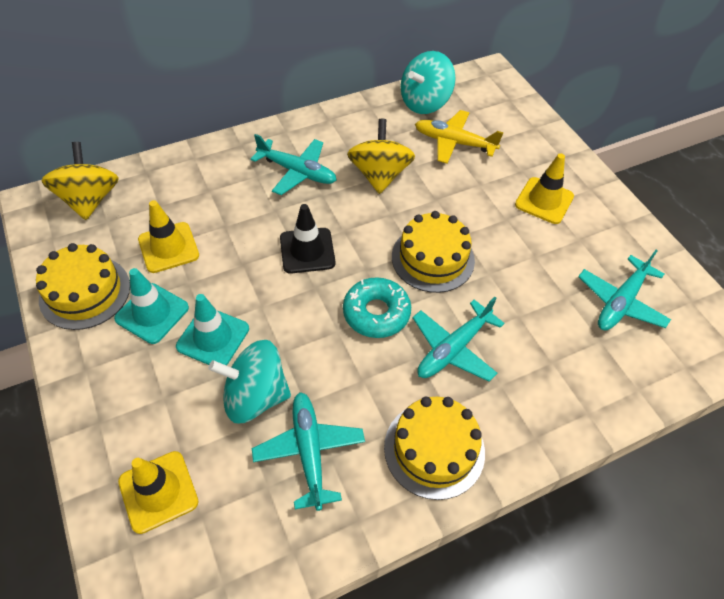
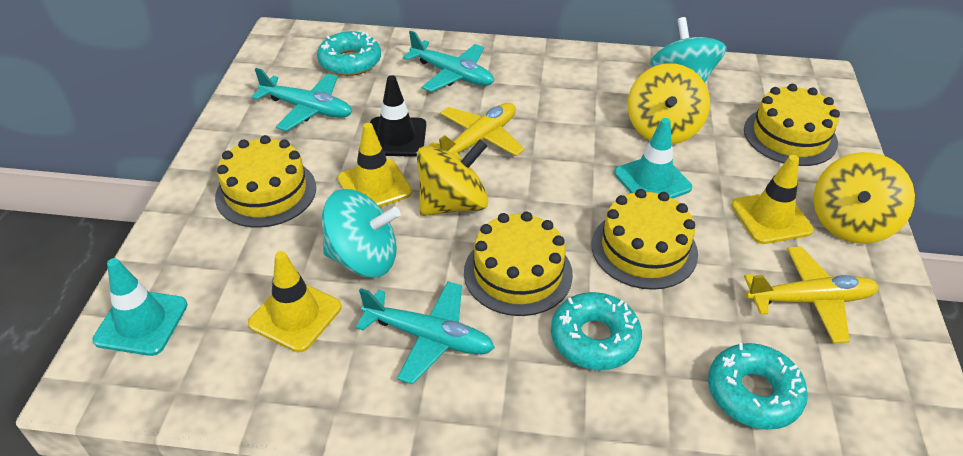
turquoise donut: [343,277,411,338] = 1 -> [317,31,381,76] [551,292,642,370] [708,343,808,430] = 3
turquoise plane: [251,134,337,195] [252,392,365,511] [413,297,505,382] [578,250,671,330] = 4 -> [251,68,352,131] [356,281,495,384] [403,30,494,92] = 3
yellow cake: [36,243,130,330] [384,397,485,500] [392,211,475,293] = 3 -> [215,135,316,228] [464,212,573,316] [592,189,698,290] [744,84,840,166] = 4
yellow plane: [415,110,504,164] = 1 -> [429,103,524,160] [744,246,879,343] = 2
yellow spinning top: [41,142,119,220] [347,119,415,194] = 2 -> [417,140,488,216] [628,63,710,144] [814,152,915,244] = 3

